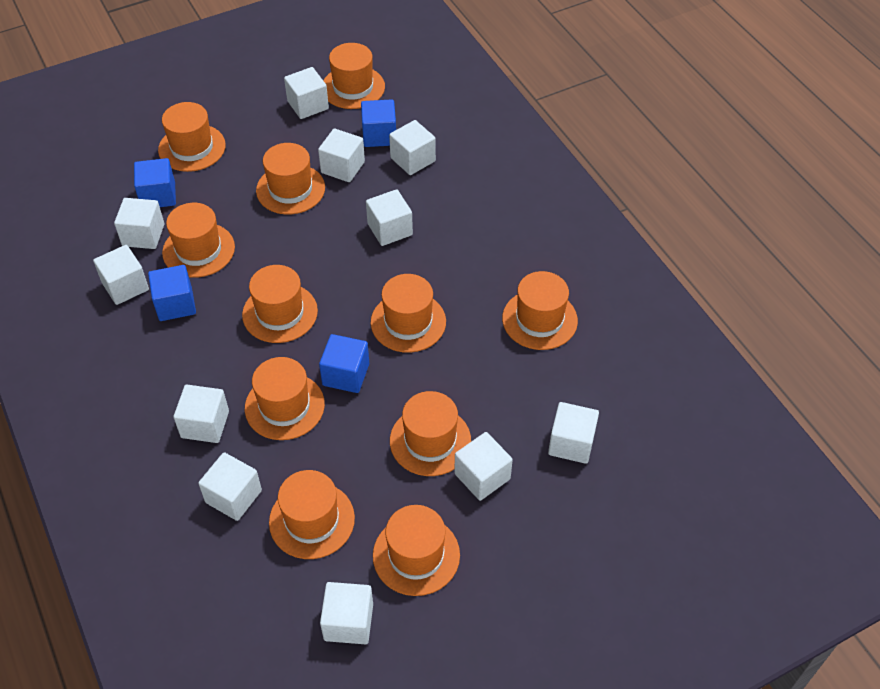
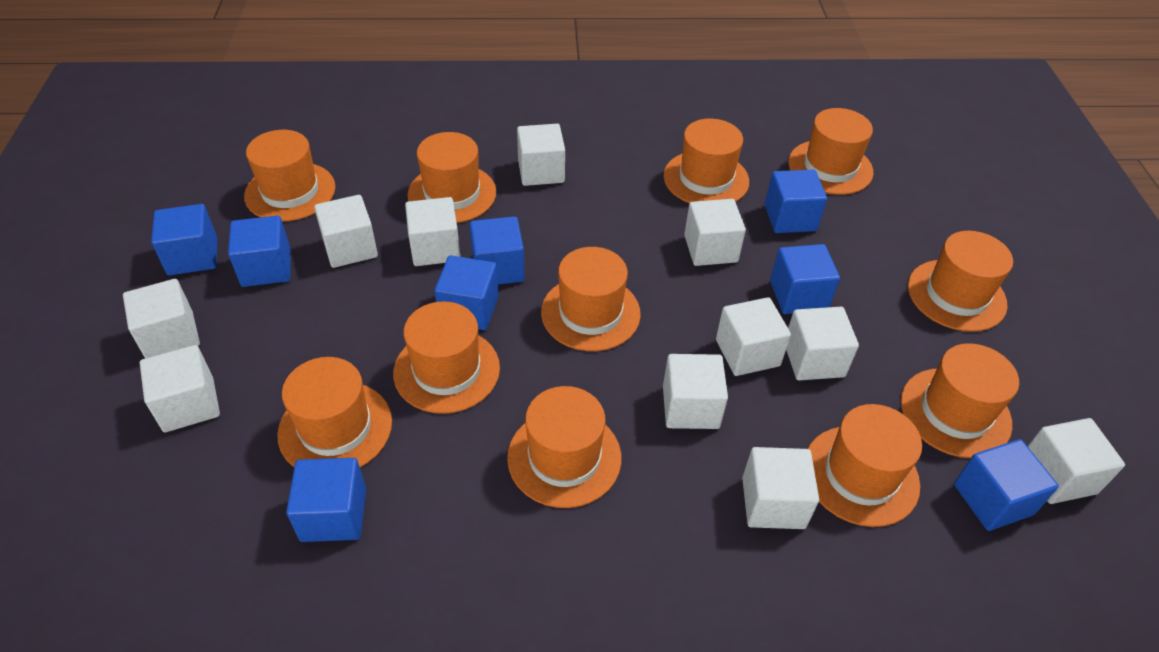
blue cube: [134,158,176,207] [148,265,196,321] [319,334,369,393] [361,99,396,147] = 4 -> [151,204,217,276] [228,215,291,287] [286,458,366,542] [434,255,499,330] [470,216,525,285] [765,169,827,233] [770,244,840,314] [954,439,1059,531] = 8

